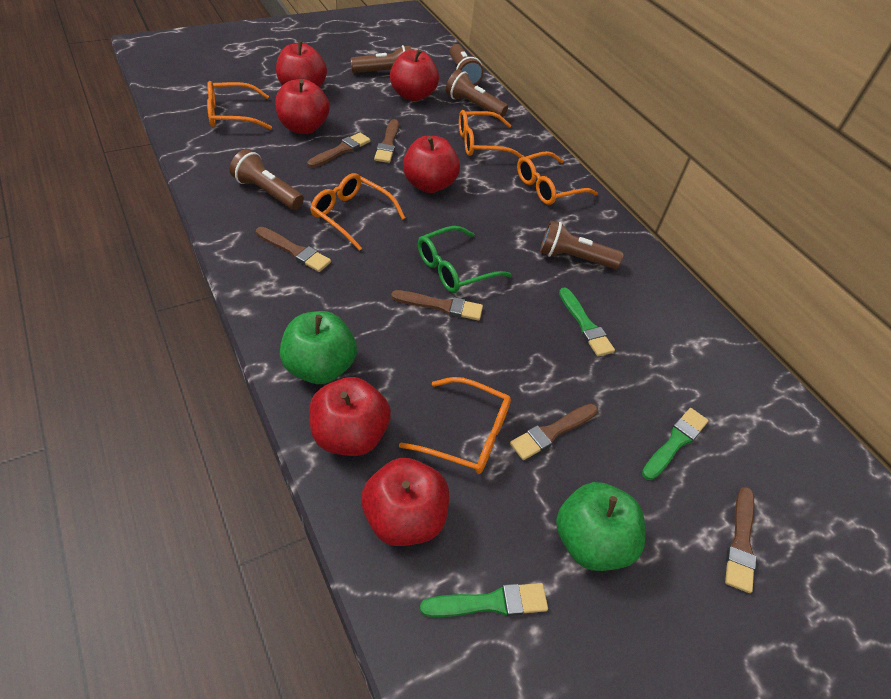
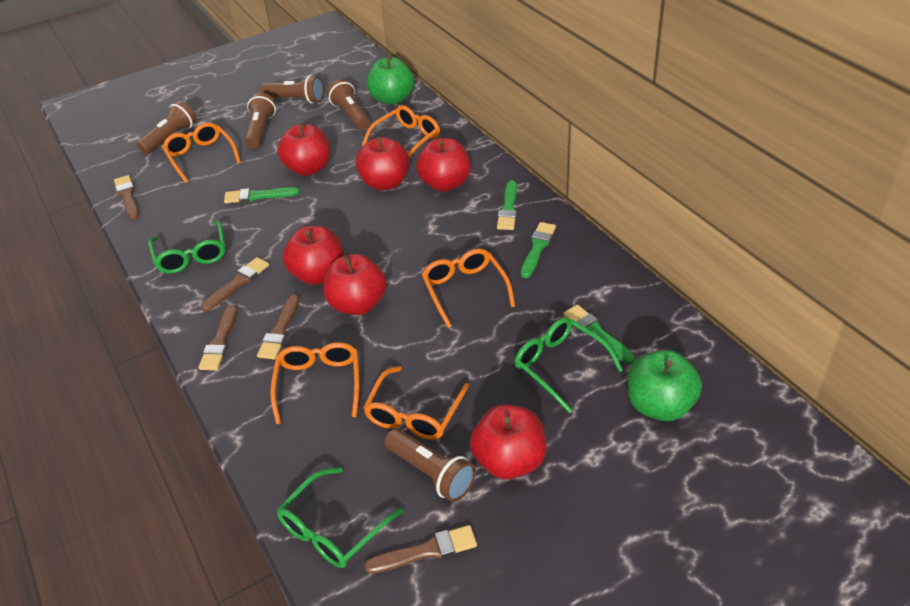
brown brush: [256,227,331,272] [307,133,370,168] [374,119,399,163] [391,290,483,321] [510,404,598,460] [725,487,756,593] = 6 -> [114,175,139,219] [198,304,238,370] [201,257,269,312] [257,295,299,359] [364,525,477,574] = 5
green brush: [420,583,548,617] [559,287,615,356] [642,408,709,480] = 3 -> [224,187,300,203] [497,180,517,230] [521,222,556,278] [563,304,635,364] = 4
green glasses: [418,226,511,293] = 1 -> [148,220,225,274] [277,467,403,568] [514,317,623,413] = 3

